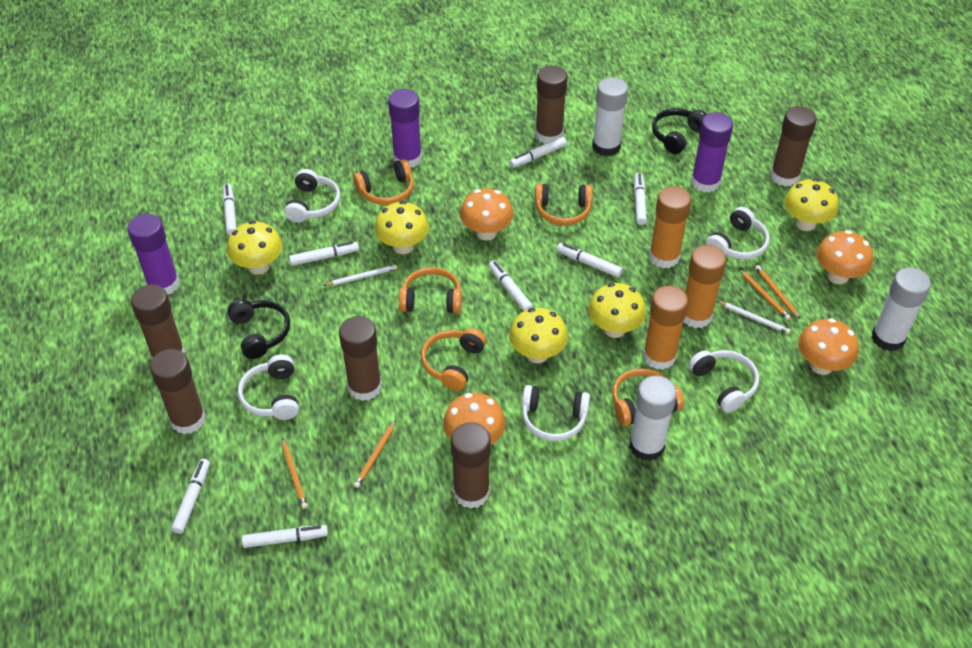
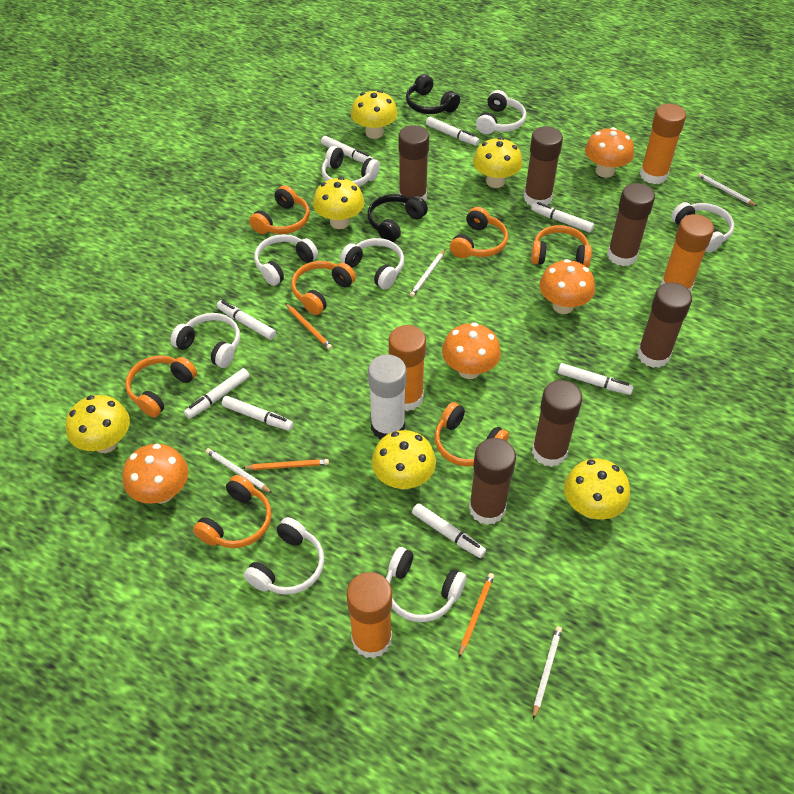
orange glue stick: [643,285,688,370] [649,186,691,268] [683,245,726,328] = 3 -> [346,572,392,659] [389,325,426,411] [640,104,686,184] [661,214,714,292] = 4
orange headphones: [353,159,414,205] [399,267,462,314] [421,328,486,391] [535,184,593,226] [612,368,684,426] = 5 -> [125,355,197,417] [193,475,272,548] [249,185,310,234] [291,261,356,315] [434,402,509,466] [450,207,508,258] [531,225,592,268] = 7
orange pencil: [282,438,308,509] [354,420,396,488] [739,269,791,320] [755,265,800,319] = 4 -> [243,459,329,470] [285,303,332,350] [459,573,494,658] = 3
purple glue stick: [127,214,180,295] [388,89,422,168] [691,112,733,193] = 3 -> none = 0
white glue stick: [592,77,628,156] [629,376,677,461] [871,267,931,352] = 3 -> [368,354,407,439] = 1
white headphones: [238,354,299,420] [284,169,340,223] [522,385,590,441] [688,350,759,413] [706,207,770,260] = 5 -> [171,313,240,368] [244,517,324,595] [254,234,318,286] [321,146,380,187] [340,238,404,289] [386,547,466,622] [476,90,526,134] [671,202,734,253] = 8
white pencil: [323,265,397,286] [717,301,791,334] = 2 -> [206,448,272,493] [410,249,445,297] [533,626,562,719] [698,173,757,206] = 4
yellow mushroom: [227,221,283,275] [375,201,429,254] [509,308,568,363] [588,283,646,338] [784,179,838,231] = 5 -> [66,395,130,453] [313,177,364,229] [351,90,398,139] [372,430,436,490] [473,137,523,188] [564,459,630,519] = 6

